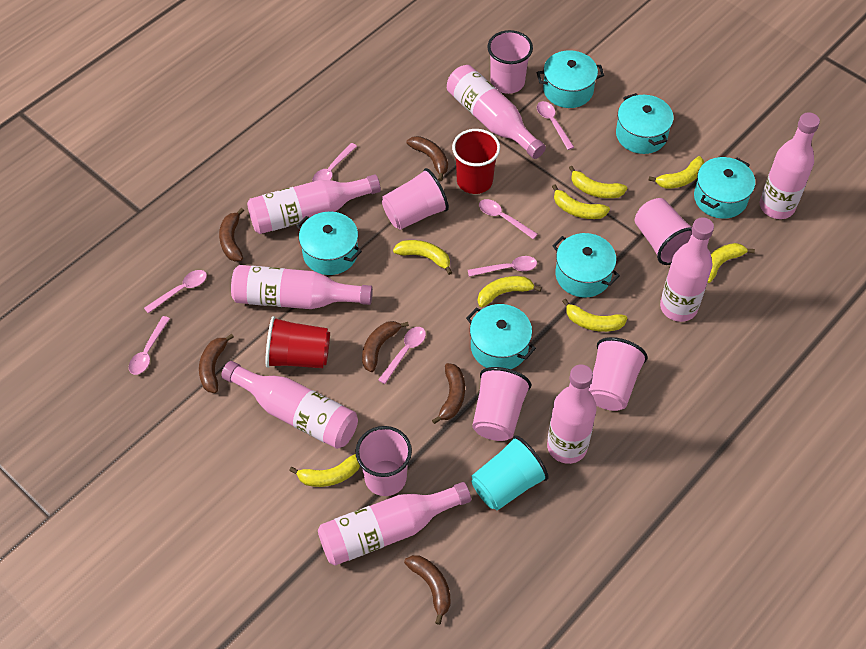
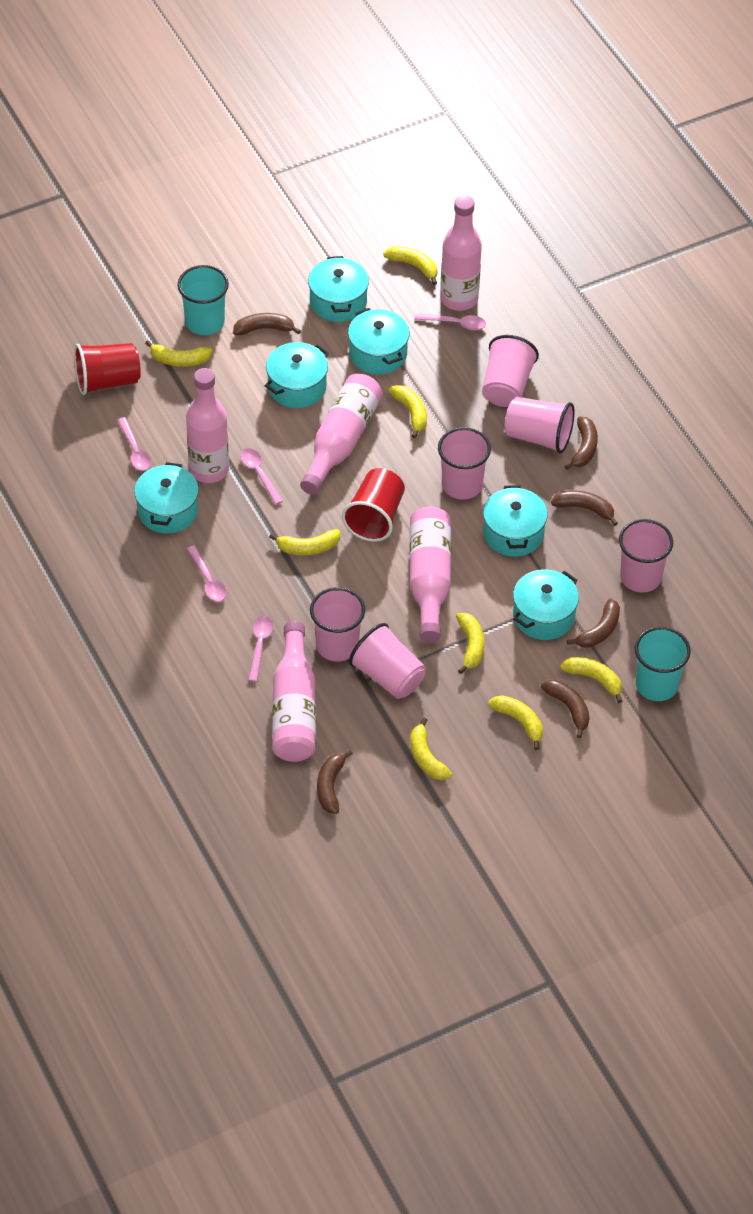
pink bottle: [221,361,358,449] [231,265,373,309] [247,175,381,234] [318,482,471,566] [447,65,546,159] [547,364,597,464] [660,217,714,322] [760,112,820,219] = 8 -> [186,368,229,483] [272,621,316,762] [300,374,383,495] [409,506,451,643] [440,195,482,311] = 5
pink spoon: [129,316,170,375] [144,270,207,313] [312,143,357,182] [378,327,426,384] [468,256,537,277] [479,199,538,239] [537,101,574,150] = 7 -> [117,417,151,471] [187,546,227,602] [240,448,283,505] [248,616,274,682] [414,313,486,330] = 5
turquoise cup: [471,436,549,510] = 1 -> [178,265,229,335] [635,627,691,701] = 2

